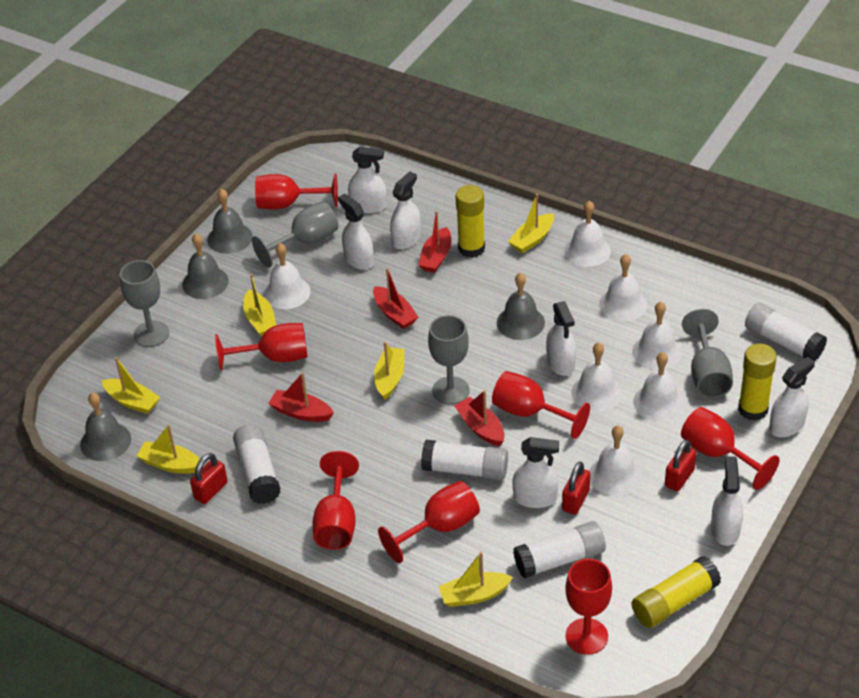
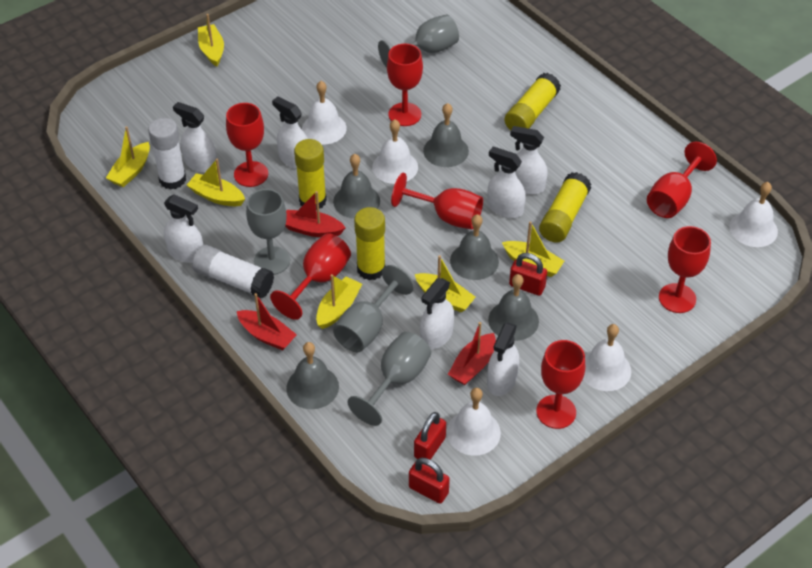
grey bell: [80,393,131,461] [182,233,229,299] [207,189,253,254] [497,273,545,340] = 4 -> [286,342,339,409] [333,154,380,219] [423,103,469,167] [450,214,499,280] [488,274,539,341] = 5
red boat: [268,372,334,422] [373,268,418,329] [418,211,451,273] [454,390,505,446] = 4 -> [237,293,297,350] [285,191,346,237] [448,322,496,385] = 3
white bell: [264,243,311,309] [564,201,611,267] [571,342,622,411] [589,425,642,496] [599,254,647,321] [632,302,682,370] [633,352,684,421] = 7 -> [302,81,347,144] [372,119,418,184] [447,388,501,455] [583,324,631,391] [730,182,778,247] = 5
white glue stick: [233,424,281,504] [421,440,508,480] [513,521,606,579] [745,303,827,361] = 4 -> [148,118,186,190] [192,245,274,298] = 2
yellow glue stick: [456,185,485,258] [632,556,721,628] [738,343,777,421] = 3 -> [294,139,327,210] [354,207,385,280] [505,73,561,130] [539,172,591,242] = 4

